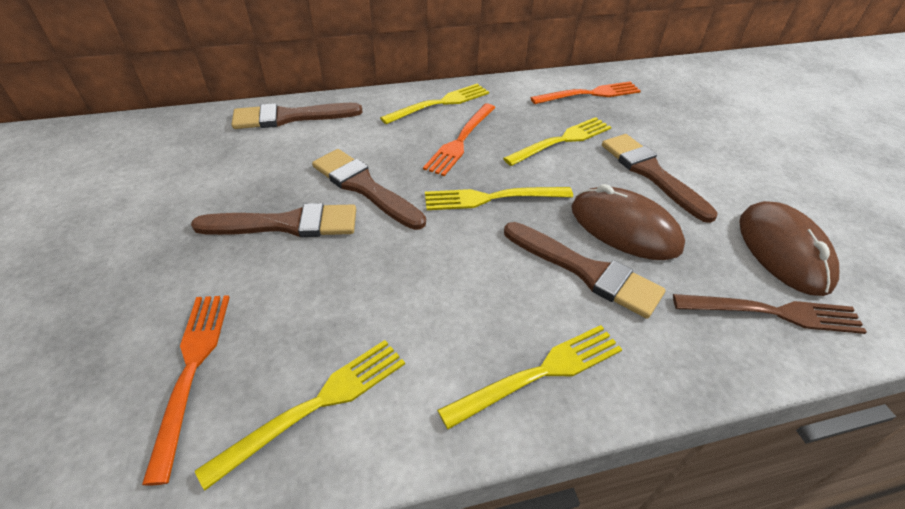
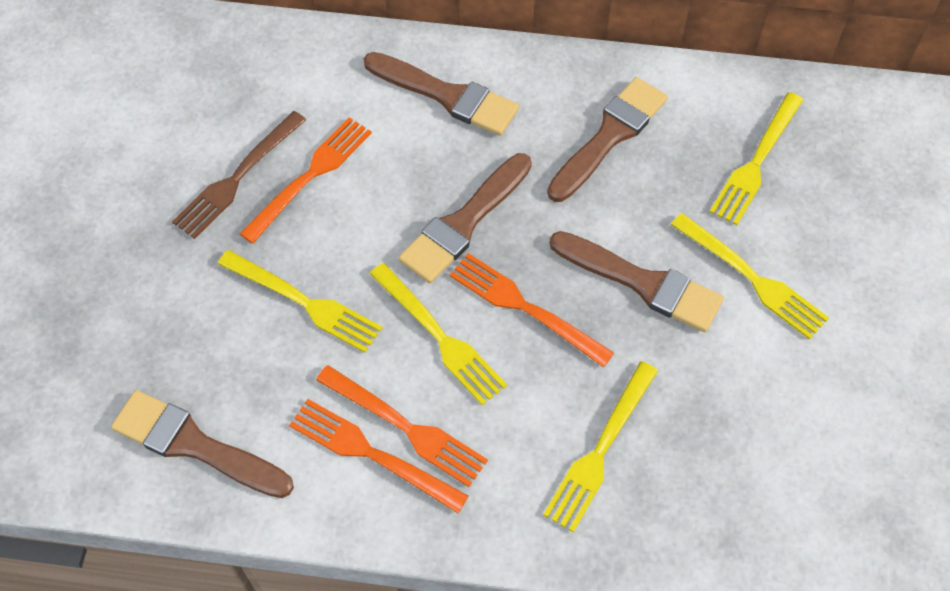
brown mouse: [572,184,685,260] [739,201,839,296] = 2 -> none = 0
orange fork: [142,295,230,485] [423,104,496,176] [530,81,641,104] = 3 -> [239,117,372,244] [289,399,469,513] [316,365,488,487] [450,253,614,367] = 4

